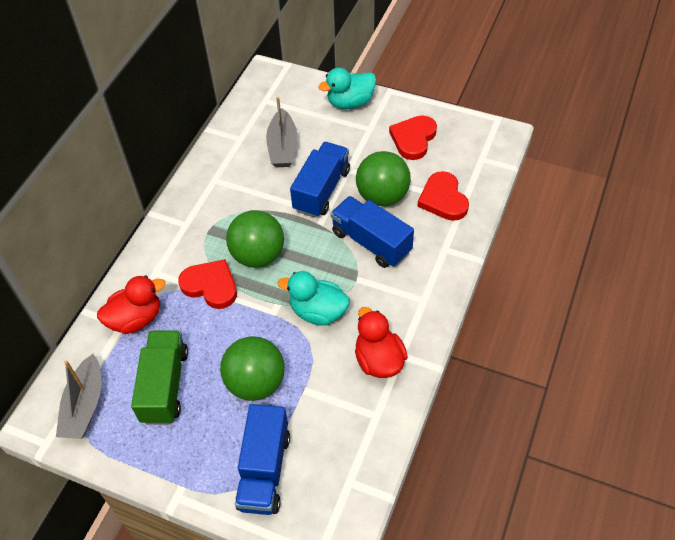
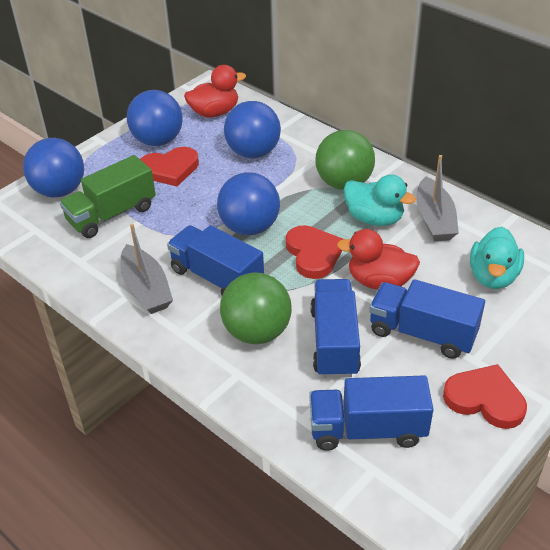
blue ball: none = 0 -> [23,138,84,198] [127,90,183,146] [217,172,280,235] [224,101,281,158] = 4
blue truck: [235,404,290,515] [290,142,350,218] [331,196,414,268] = 3 -> [167,225,264,295] [309,375,434,451] [310,279,361,378] [369,279,485,359] = 4
green ball: [220,336,285,401] [226,210,284,268] [356,151,411,206] = 3 -> [220,272,292,344] [315,130,375,190] = 2

